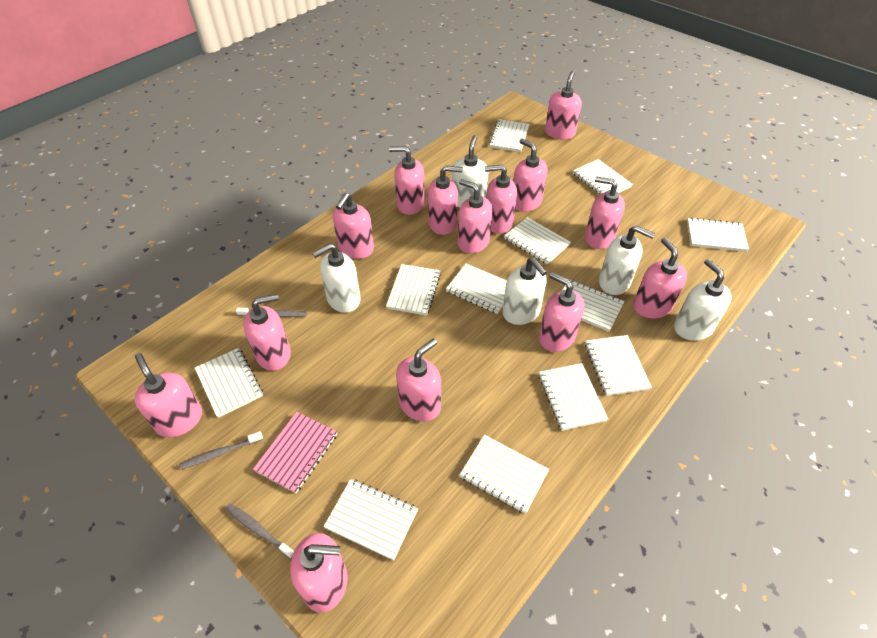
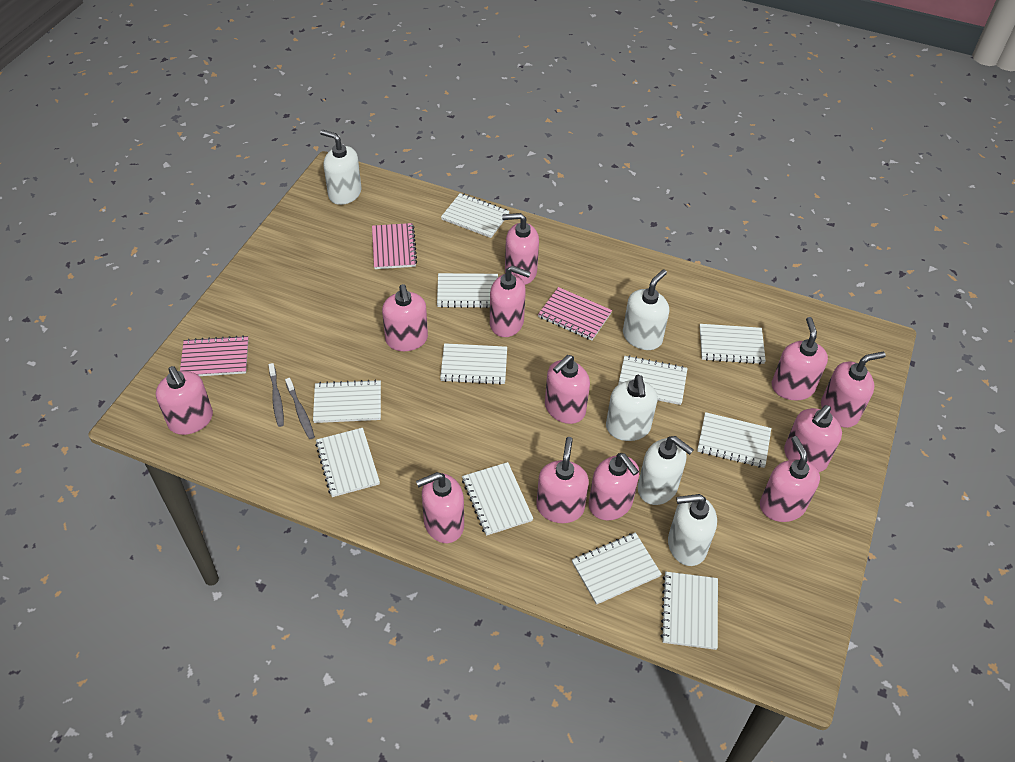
grey toothbrush: [179,431,263,470] [226,504,294,559] [236,308,307,317] = 3 -> [268,363,284,427] [285,378,315,439] = 2
pink notebook: [253,412,337,493] = 1 -> [180,335,249,376] [372,223,417,269] [538,287,612,340] = 3
pink soap dispenser: [134,353,202,437] [243,294,291,371] [290,533,347,613] [333,193,374,259] [389,146,425,215] [396,338,441,422] [428,165,463,235] [457,179,493,253] [485,165,517,234] [513,139,548,212] [539,272,585,352] [545,71,582,140] [585,176,625,249] [633,238,687,319] = 14 -> [156,366,213,435] [382,284,428,351] [416,472,464,543] [490,266,531,337] [502,213,539,285] [536,437,589,523] [545,355,590,424] [589,453,639,520] [760,436,820,522] [772,317,828,401] [784,405,842,472] [821,352,885,428] = 12
white notebook: [195,348,263,418] [323,479,418,561] [386,264,441,316] [446,264,507,314] [459,435,549,514] [489,119,530,152] [504,217,571,264] [538,363,608,431] [563,279,625,332] [573,159,633,195] [585,335,652,396] [687,217,749,252] = 12 -> [313,379,381,423] [315,428,380,497] [437,273,498,308] [440,343,507,385] [441,193,510,238] [462,462,533,536] [572,532,662,605] [618,355,688,405] [661,572,718,650] [697,412,771,468] [700,324,766,364] = 11

